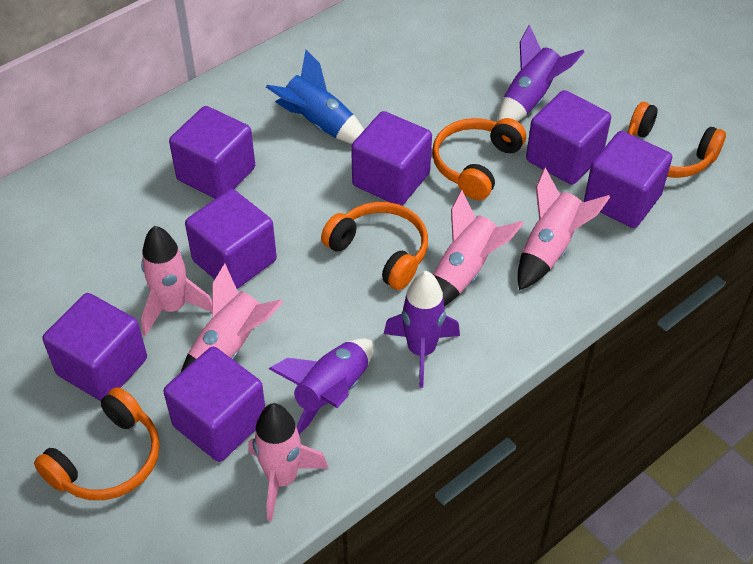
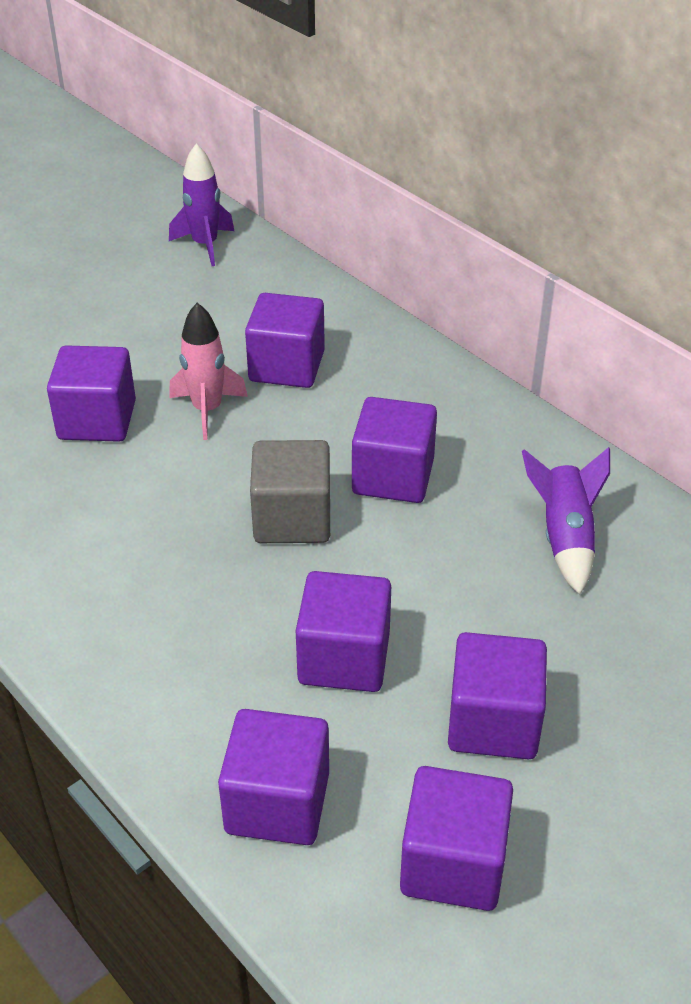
blue rocket: [266,50,364,144] = 1 -> none = 0
grey cube: none = 0 -> [250,440,330,543] = 1
orange headphones: [34,387,160,500] [321,202,428,290] [432,118,526,200] [627,102,726,178] = 4 -> none = 0
pink rocket: [141,226,212,336] [181,263,283,372] [248,403,328,522] [433,190,524,306] [517,168,610,290] = 5 -> [169,303,248,440] = 1
purple rocket: [269,338,374,435] [384,271,460,388] [497,25,585,122] = 3 -> [169,143,234,266] [522,447,610,595] = 2

